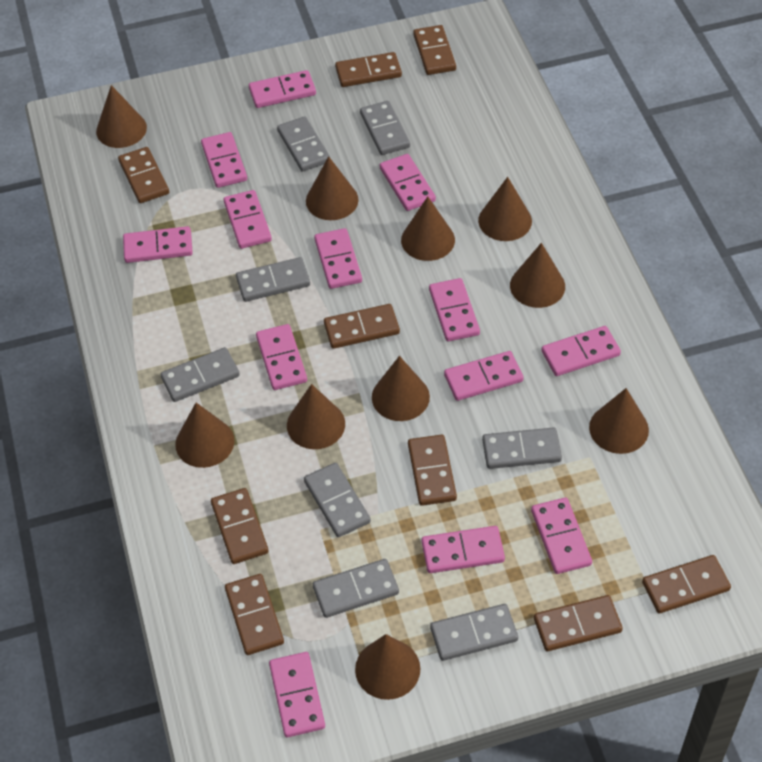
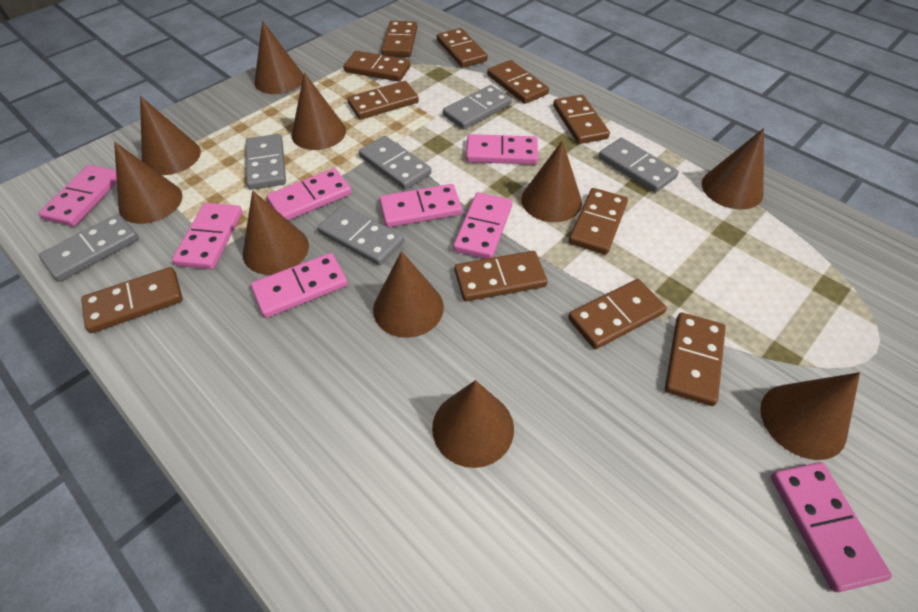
brown domino: [118,147,169,203] [211,488,269,564] [225,574,284,655] [324,304,400,349] [335,52,402,87] [408,435,457,506] [413,25,456,75] [534,595,623,651] [642,555,731,614] = 9 -> [81,267,183,333] [344,51,410,82] [347,81,419,119] [381,21,417,57] [437,28,488,68] [455,251,548,301] [487,60,549,104] [553,95,610,144] [568,279,667,349] [569,188,628,255] [665,313,726,406] = 11
grey domino: [161,347,240,402] [236,257,310,302] [277,116,330,172] [304,463,371,537] [313,559,399,618] [360,101,410,155] [430,604,518,661] [482,427,562,469] = 8 -> [39,214,139,282] [246,134,286,190] [318,205,404,266] [359,136,431,190] [443,85,512,129] [599,138,679,193] = 6
pink domino: [123,226,193,263] [201,132,247,188] [224,190,272,249] [249,70,316,108] [256,324,307,390] [269,652,325,737] [314,228,362,289] [380,154,436,211] [422,526,505,573] [429,278,480,342] [444,351,524,401] [531,498,592,574] [542,326,621,376] = 13 -> [38,165,117,226] [172,203,243,269] [251,253,348,318] [267,168,352,220] [380,184,462,227] [453,193,512,259] [466,134,538,164] [771,462,892,592] = 8

